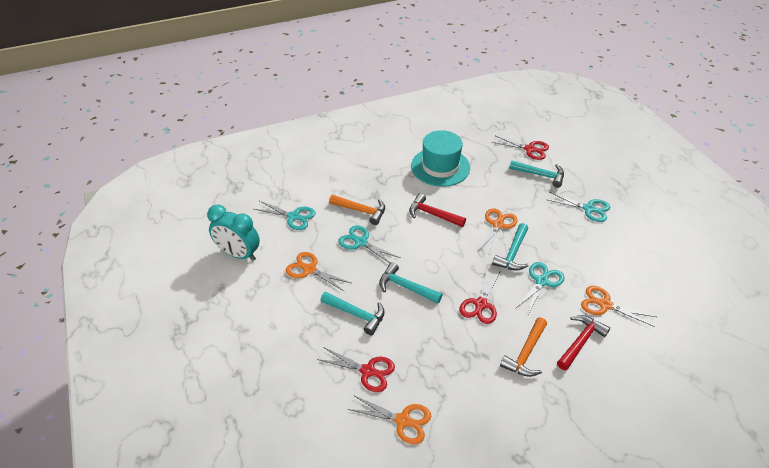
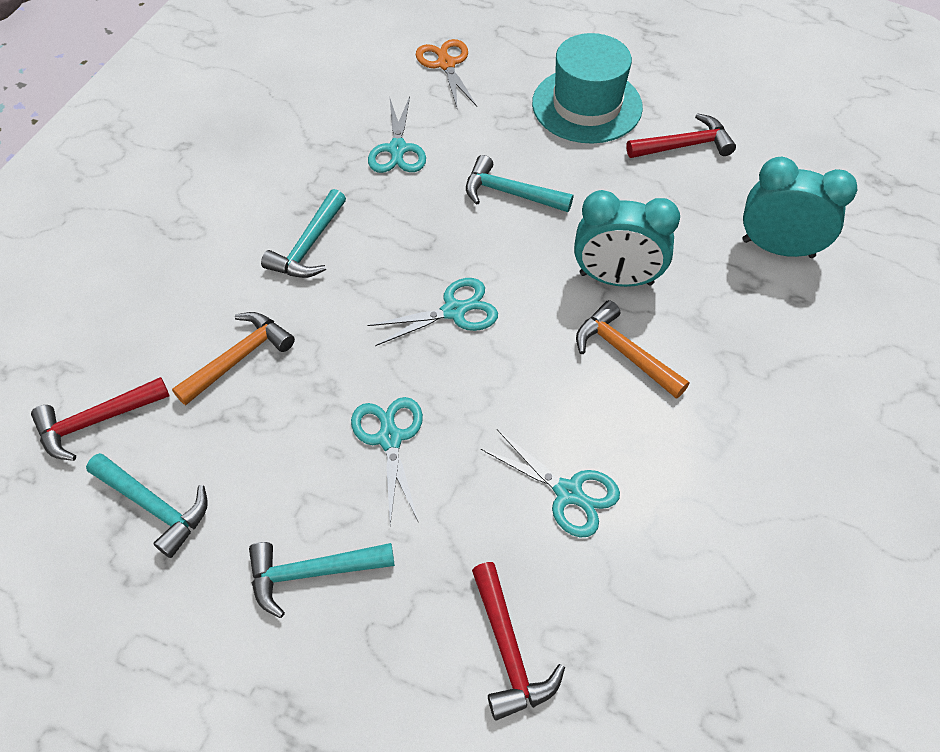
orange scissors: [286,252,351,292] [348,396,431,444] [478,208,518,255] [581,286,656,327] = 4 -> [416,39,477,107] = 1
red hammer: [409,193,466,227] [557,315,610,370] = 2 -> [31,377,169,461] [472,562,565,721] [626,113,736,158] = 3
red scissors: [317,347,395,392] [459,269,500,324] [492,136,549,160] = 3 -> none = 0
turquoise clock: [207,205,260,261] = 1 -> [574,190,680,287] [743,157,857,258] = 2

